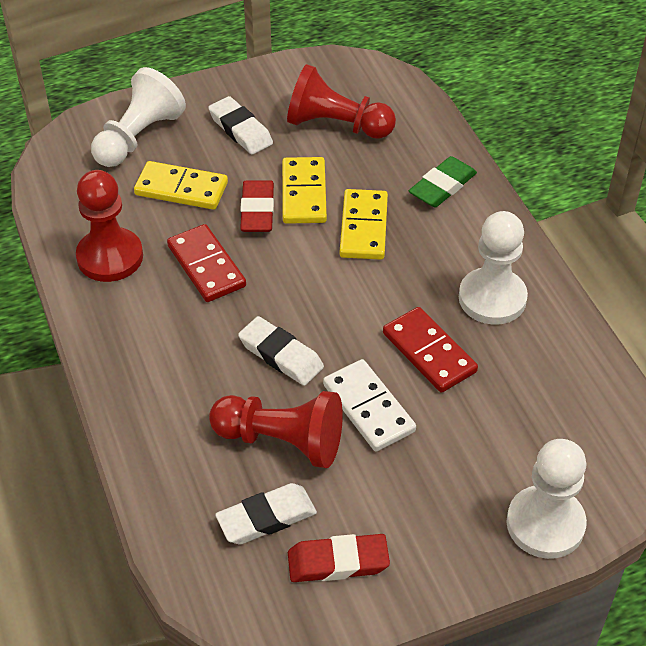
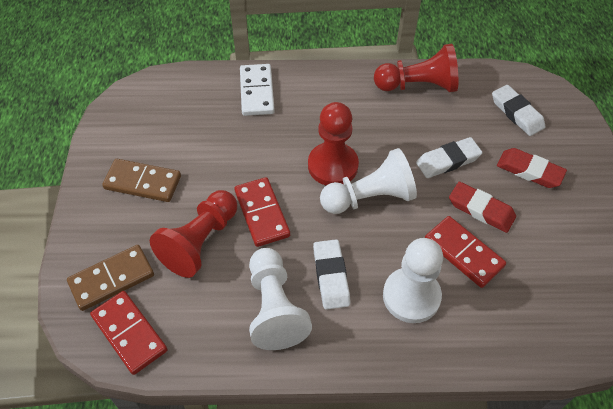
brown domino: none = 0 -> [67,245,154,311] [102,159,181,202] = 2
green eraser: [409,156,477,208] = 1 -> none = 0
red domino: [167,224,246,302] [383,307,478,393] = 2 -> [90,291,167,375] [234,177,290,247] [425,216,506,288] = 3
yellow domino: [134,161,228,210] [282,157,327,224] [340,189,388,260] = 3 -> none = 0

